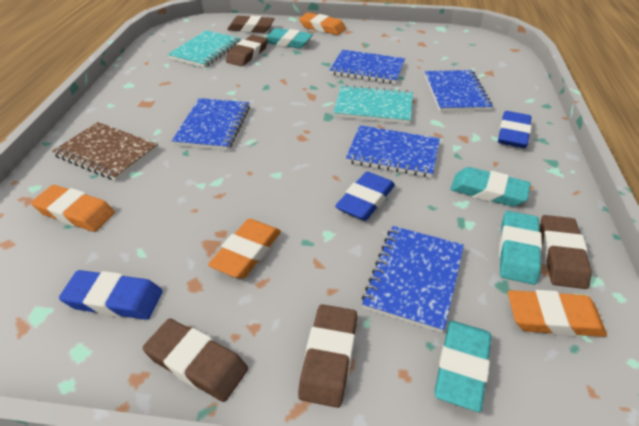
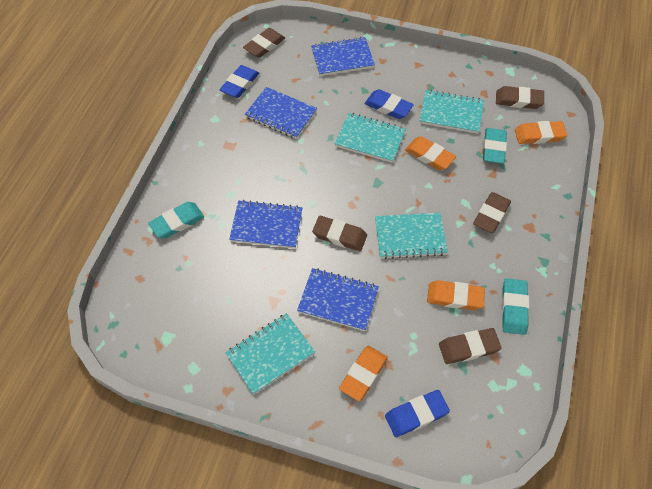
blue notebook: [172,98,250,150] [330,50,405,84] [346,125,440,178] [362,226,464,333] [425,70,493,112] = 5 -> [229,200,302,249] [245,87,317,139] [297,268,379,331] [311,37,375,76] = 4
brown notebook: [52,122,158,181] = 1 -> none = 0
turquoise eraser: [266,28,313,48] [435,321,491,412] [450,167,531,206] [499,211,542,285] = 4 -> [148,202,204,238] [483,128,507,164] [502,278,529,335] = 3
turquoise notebook: [167,30,241,68] [333,85,413,124] = 2 -> [225,313,315,395] [335,113,406,163] [375,213,448,259] [419,90,484,134] = 4

